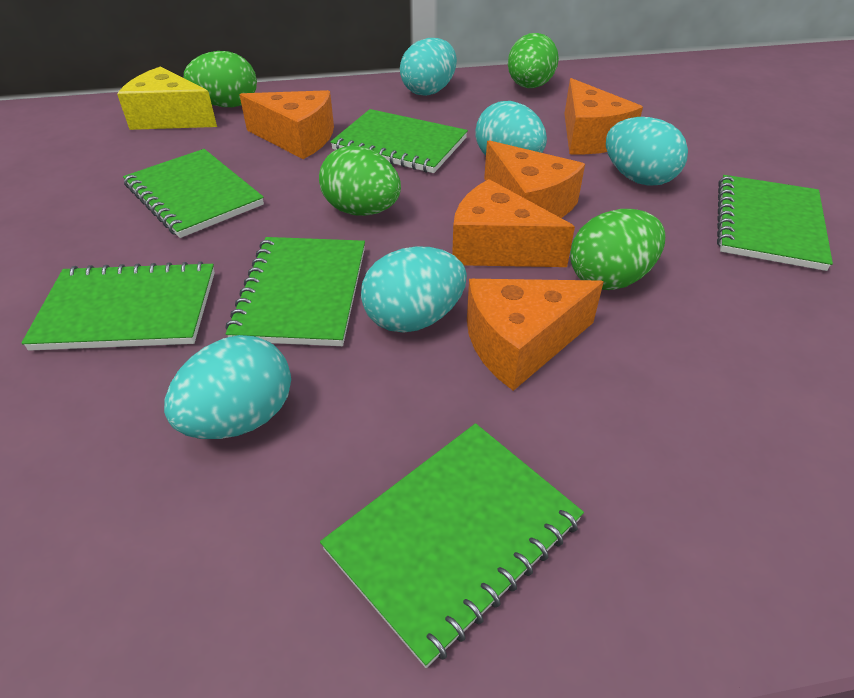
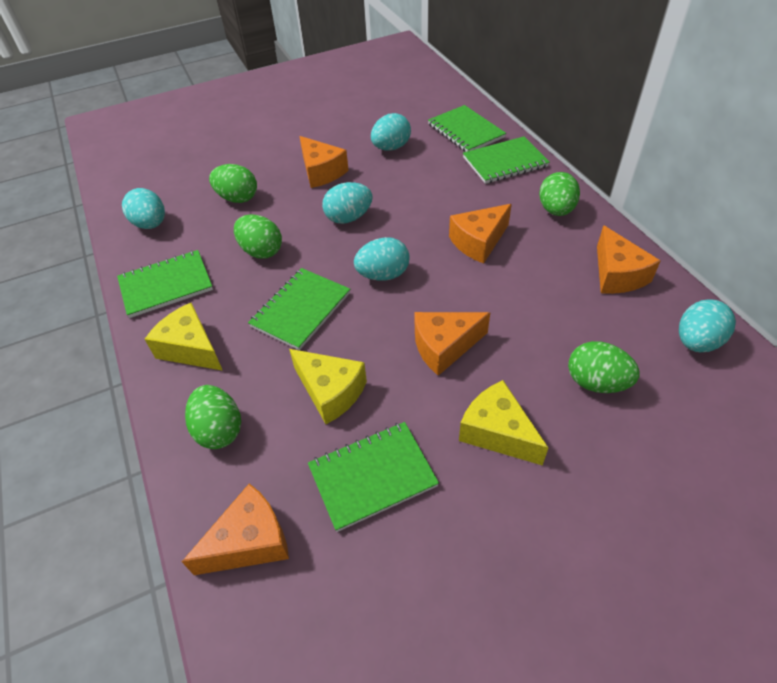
green egg: [184,51,257,107] [319,146,401,216] [508,33,559,88] [570,209,665,290] = 4 -> [185,385,241,449] [209,164,257,203] [234,214,282,259] [539,172,580,216] [568,341,640,393] = 5
green notebook: [21,261,215,351] [123,149,264,238] [226,237,365,346] [320,423,584,668] [330,109,468,173] [717,175,833,271] = 6 -> [117,250,213,318] [248,268,350,350] [308,422,439,532] [428,105,506,152] [463,136,550,184] = 5
yellow cheese: [117,66,217,130] = 1 -> [145,303,223,371] [289,349,367,424] [459,380,548,466] = 3

